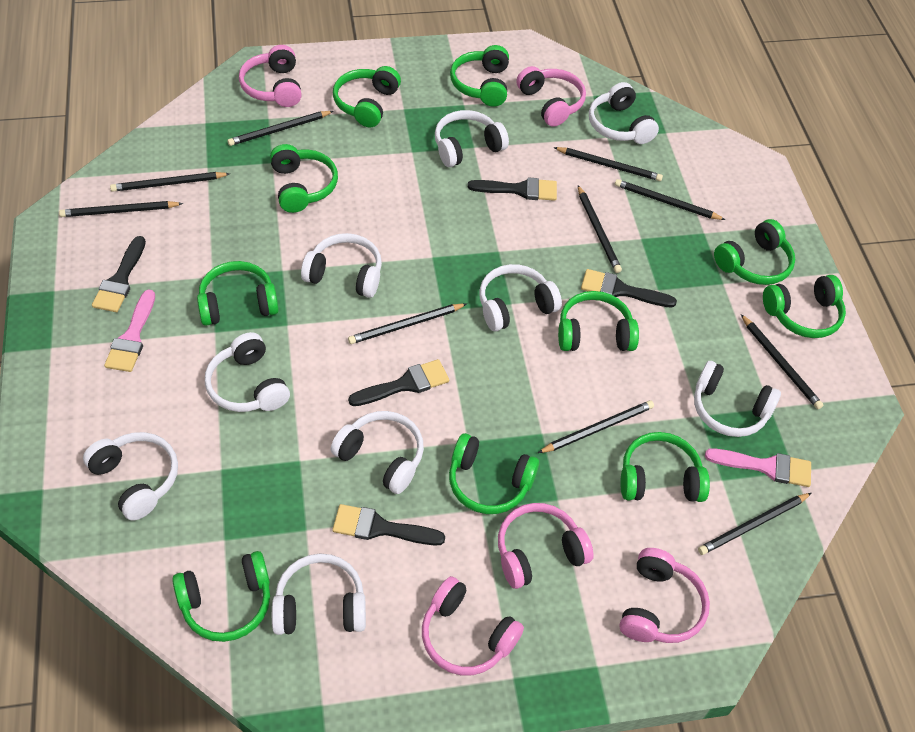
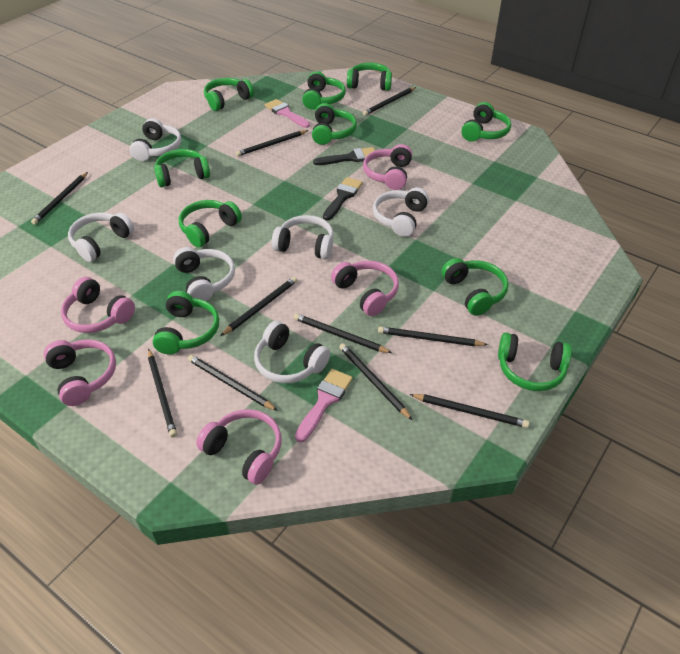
black brush: [92,236,146,312] [332,504,445,545] [348,359,449,406] [468,177,557,201] [581,269,677,308] = 5 -> [313,147,378,165] [323,177,363,220] = 2
white headphones: [83,432,178,521] [205,332,290,412] [272,554,366,635] [301,233,382,298] [331,411,424,494] [435,110,509,167] [479,264,562,331] [589,82,659,144] [694,361,781,437] = 9 -> [68,212,134,262] [129,118,182,161] [173,247,235,301] [254,321,330,383] [272,215,334,260] [373,187,429,237] = 6

